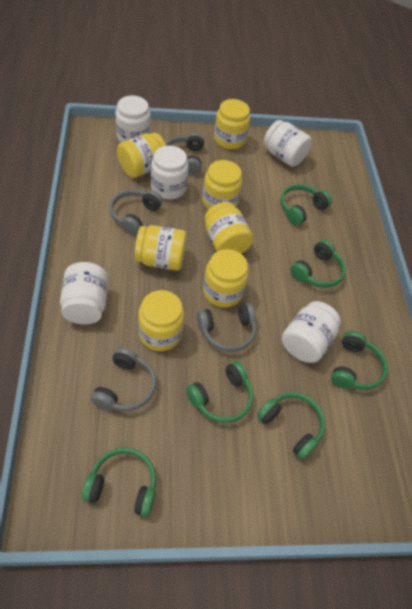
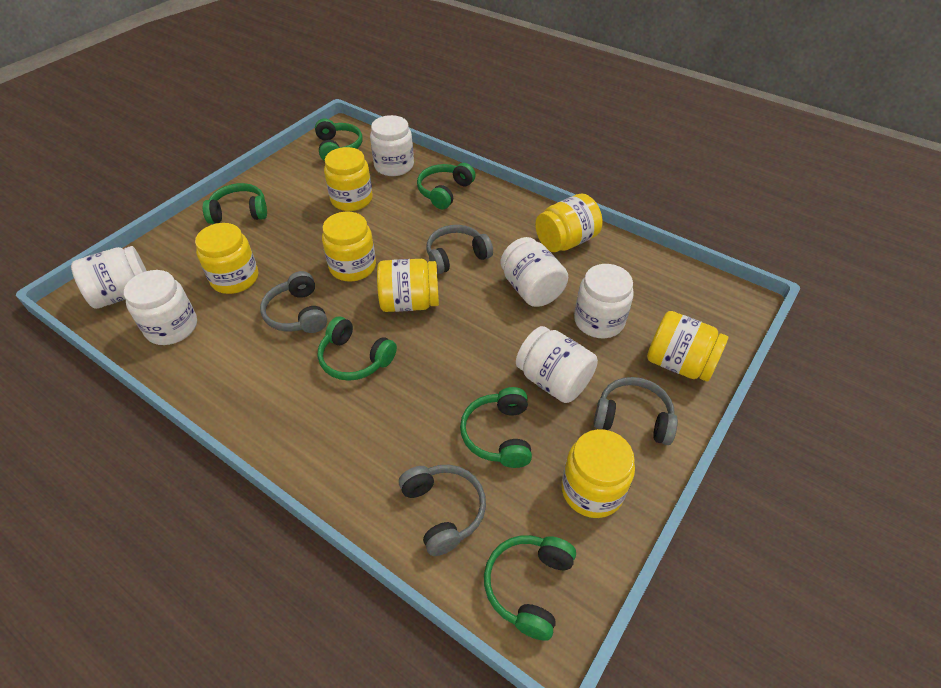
white jar: [60,262,108,325] [116,96,151,142] [151,146,189,199] [263,120,312,167] [282,301,341,363] = 5 -> [71,246,147,309] [124,270,197,345] [370,115,414,176] [501,237,568,307] [516,326,598,403] [574,264,634,338] = 6

